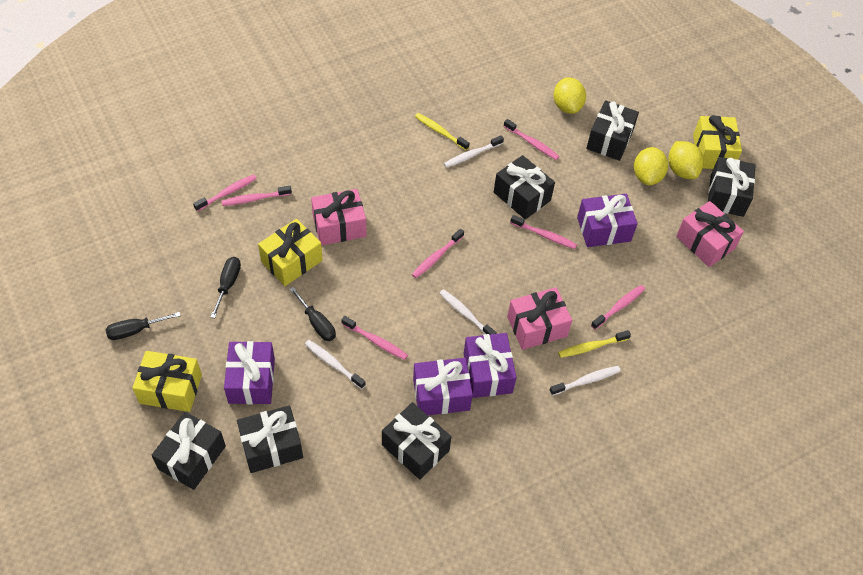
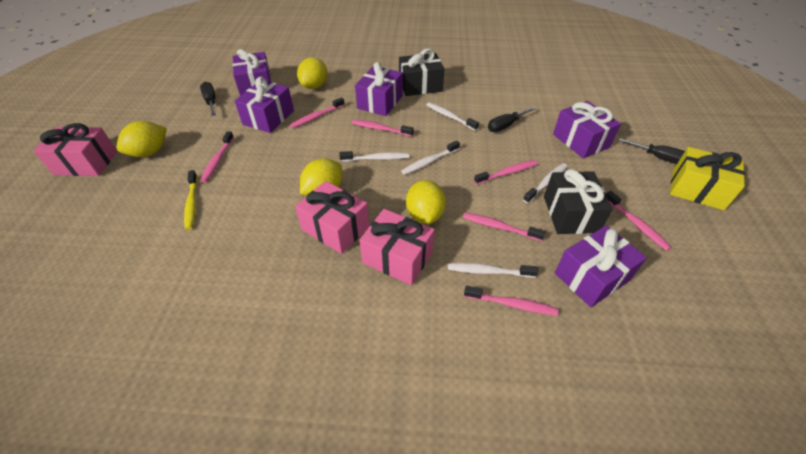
black gift: [151,412,226,490] [237,405,303,473] [382,402,451,480] [494,155,555,220] [586,100,639,161] [708,157,756,217] = 6 -> [399,48,444,96] [544,169,613,234] = 2
purple gift: [224,341,275,404] [413,358,473,415] [464,333,517,398] [577,194,638,247] = 4 -> [232,49,272,96] [235,77,294,133] [355,62,403,116] [553,101,621,159] [555,226,647,307] = 5
white toothbrush: [305,340,366,389] [440,289,497,335] [444,135,504,168] [549,366,621,396] = 4 -> [339,151,409,162] [401,141,460,175] [426,102,479,131] [448,263,538,278] [523,163,568,203] = 5
yellow gift: [132,351,202,412] [258,219,323,286] [693,115,742,169] = 3 -> [670,147,745,210] = 1
yellow lemon: [554,77,586,114] [634,147,668,185] [668,141,704,179] = 3 -> [117,121,167,157] [297,57,327,89] [300,158,342,196] [406,180,446,224] = 4
yellow toothbrush: [415,113,470,150] [558,330,631,358] = 2 -> [184,170,198,230] = 1

